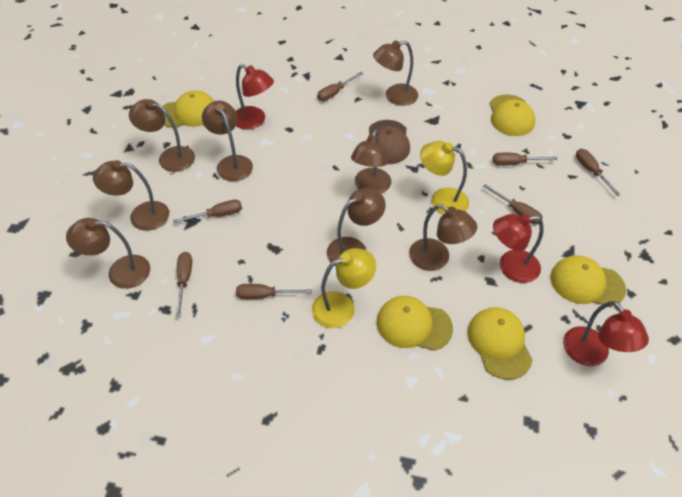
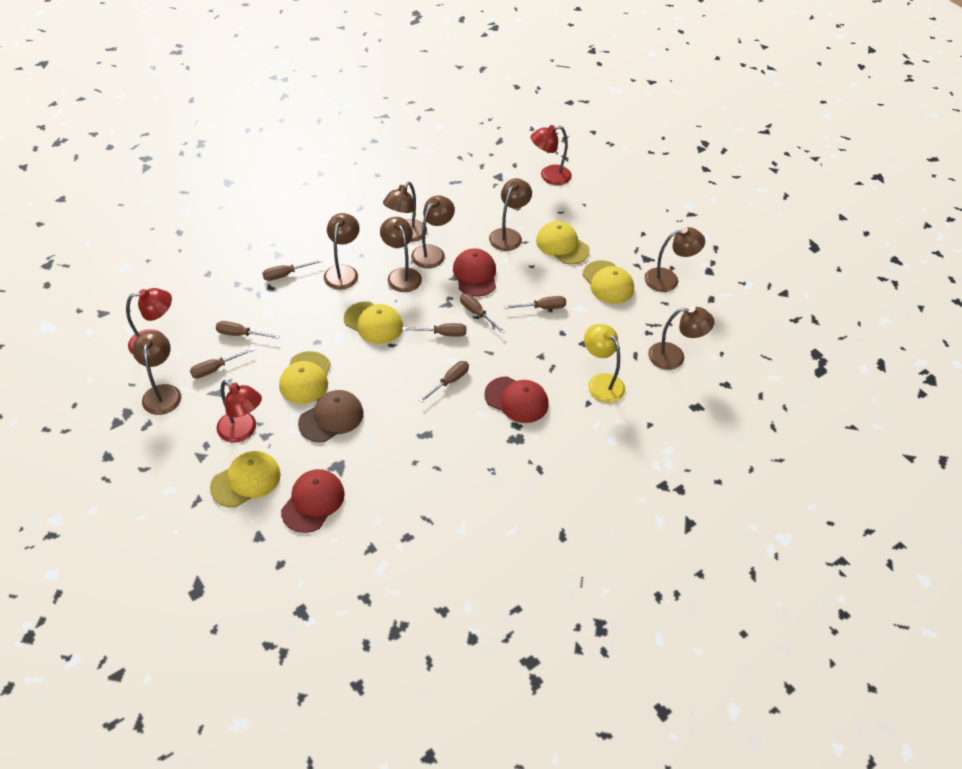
red cap: none = 0 -> [281,469,345,533] [453,248,496,297] [484,376,549,423] = 3
yellow lamp: [312,248,376,328] [420,141,469,214] = 2 -> [584,324,625,403] = 1

